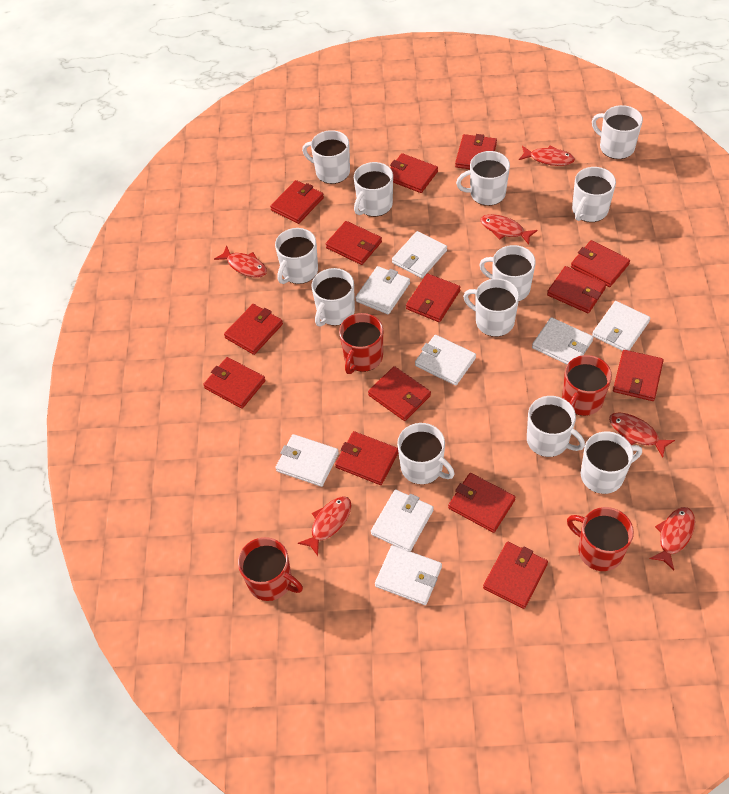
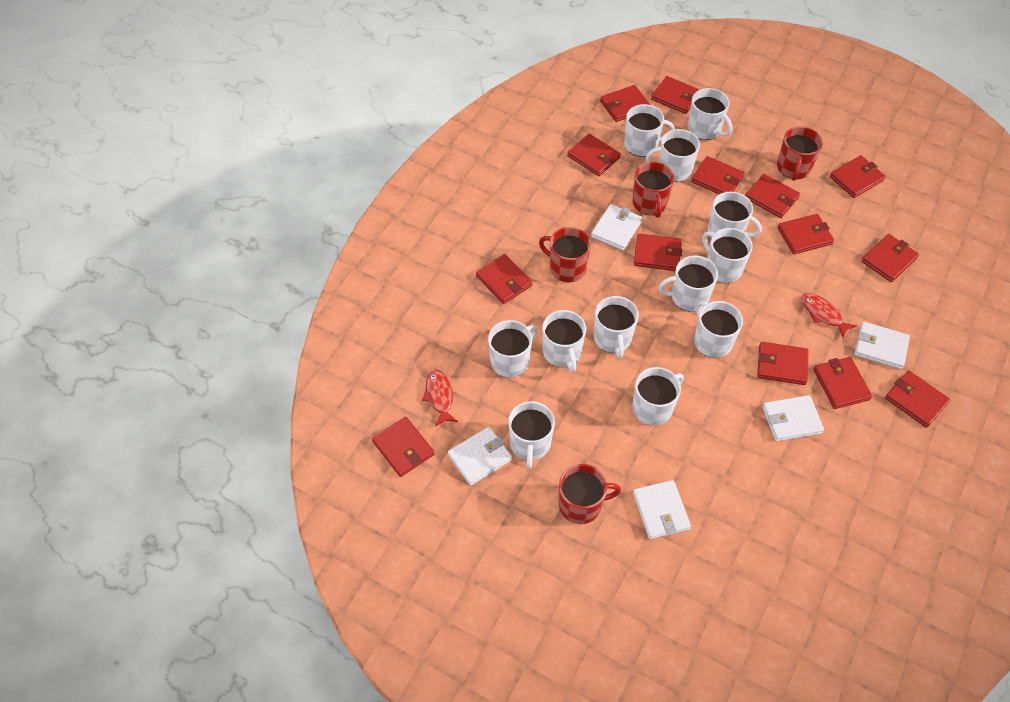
red fish: [214,245,267,278] [298,496,352,556] [480,214,538,245] [519,145,575,166] [609,412,675,457] [649,507,695,570] = 6 -> [422,370,458,427] [801,293,857,338] = 2
white wallet: [275,434,339,487] [355,266,410,314] [371,490,434,552] [375,545,442,605] [392,231,447,278] [415,335,476,386] [532,317,593,364] [592,301,650,351] = 8 -> [448,427,512,486] [591,204,642,250] [633,480,691,539] [763,395,824,442] [854,322,910,369] = 5

